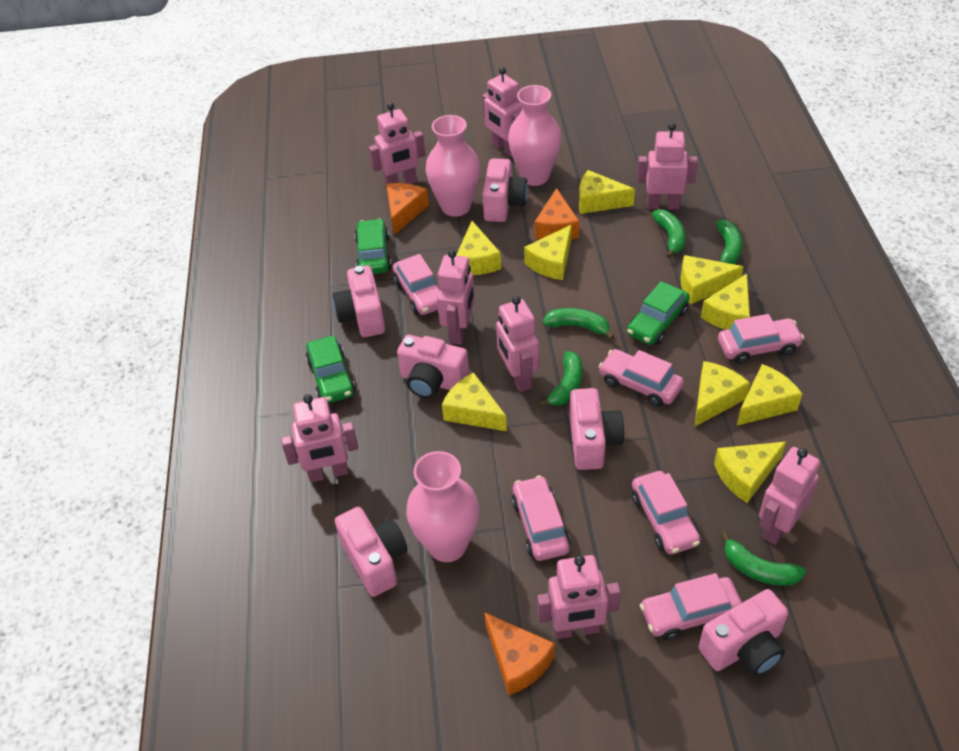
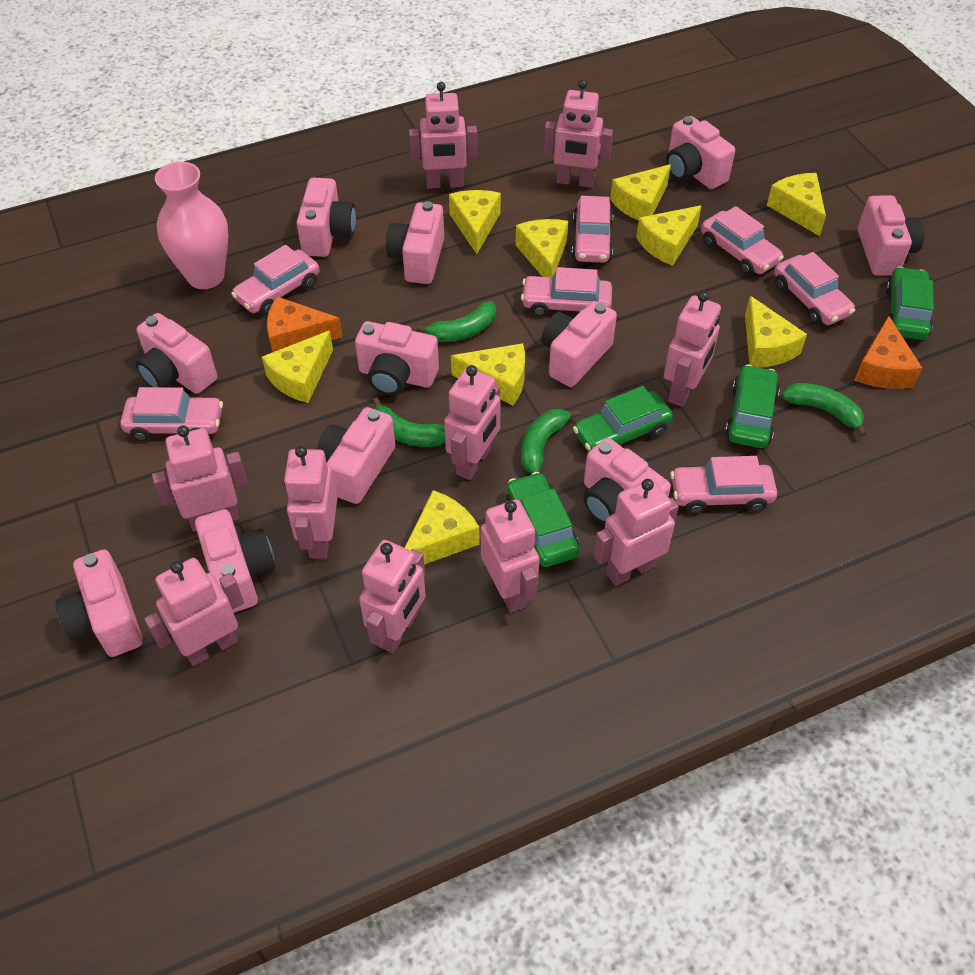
green banana: [539,351,583,407] [543,308,614,340] [652,209,686,258] [716,220,743,264] [721,531,806,586] = 5 -> [372,398,445,447] [416,301,496,342] [521,409,580,473] [782,383,867,437] = 4
green car: [306,336,355,403] [355,218,391,274] [627,281,690,345] = 3 -> [506,472,579,567] [573,386,673,452] [725,364,780,448] [886,267,934,340] = 4
orange cheese: [386,183,429,235] [484,612,555,695] [535,188,579,240] = 3 -> [267,297,342,353] [854,316,922,389] = 2
pink camera: [333,265,385,337] [335,507,408,597] [397,335,469,398] [483,158,528,222] [570,388,625,470] [699,589,788,676] = 6 -> [56,549,143,657] [135,313,217,394] [195,509,275,613] [296,177,356,257] [317,407,395,504] [355,321,439,395] [386,201,444,284] [541,301,617,387] [583,438,671,524] [666,116,735,189] [858,195,925,276] = 11
pink car: [393,254,440,315] [512,475,570,561] [598,349,684,407] [632,471,701,555] [640,573,742,641] [718,314,804,364] = 6 -> [120,387,223,441] [231,245,320,315] [521,267,612,317] [572,196,613,263] [670,456,777,514] [701,206,784,275] [774,252,855,325] = 7
pink robot: [281,394,358,483] [369,102,425,187] [437,249,475,345] [482,67,522,157] [496,296,539,392] [537,555,621,639] [637,122,698,210] [759,447,820,545] = 8 -> [144,558,244,666] [152,425,248,532] [284,446,337,559] [359,540,426,653] [409,82,478,189] [444,365,501,480] [480,499,540,613] [544,80,613,188] [594,479,679,586] [664,291,721,407] = 10
pink vase: [406,451,479,562] [426,115,480,217] [508,85,561,186] = 3 -> [155,162,228,289] = 1

